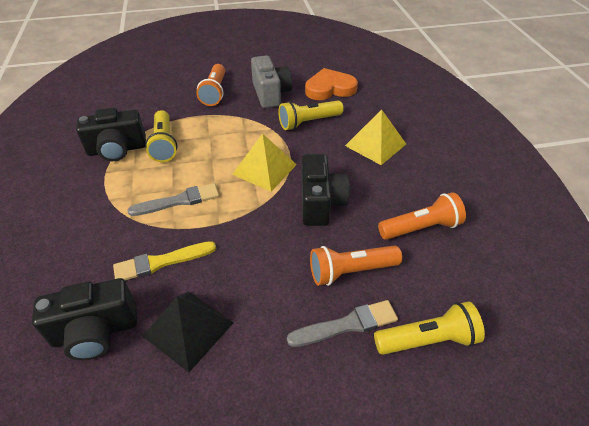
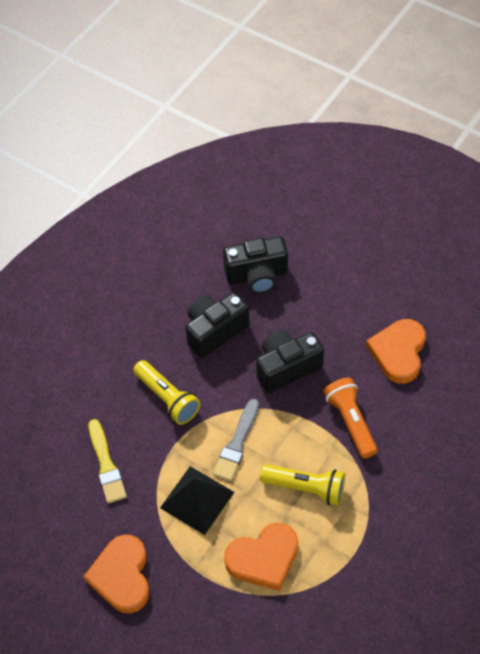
grey brush: [127,183,219,216] [287,300,398,347] = 2 -> [213,399,259,481] = 1
grey camera: [251,55,292,108] = 1 -> none = 0
orange flashlight: [196,64,225,106] [310,246,402,286] [378,192,466,240] = 3 -> [324,378,378,459] = 1
orange heart: [305,68,358,100] = 1 -> [83,535,150,613] [224,523,298,591] [366,319,426,384] = 3
yellow flashlight: [145,110,177,162] [278,100,344,130] [374,302,485,355] = 3 -> [133,360,200,425] [260,464,345,506] = 2
yellow pyramid: [232,133,297,192] [345,109,406,165] = 2 -> none = 0

